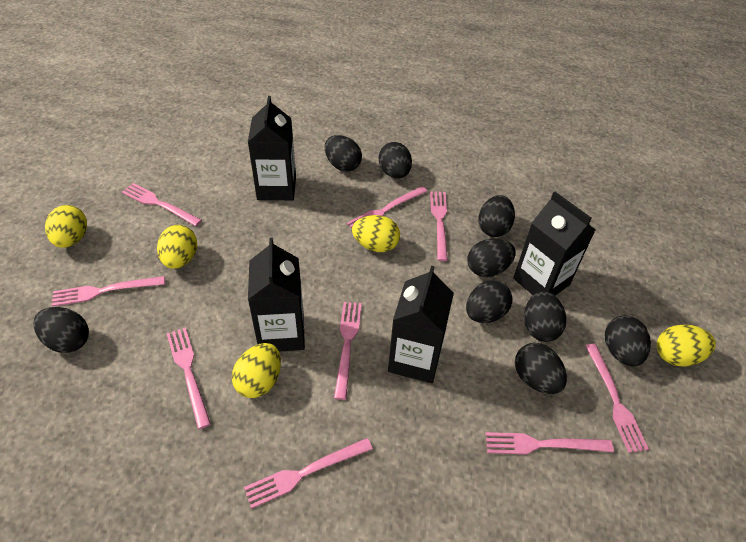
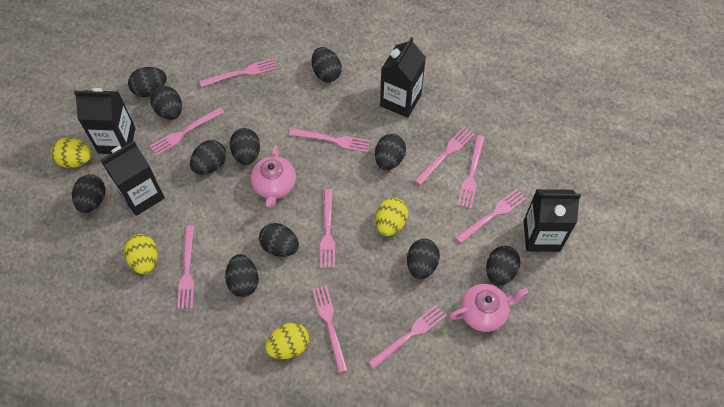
black egg: [33,307,89,353] [325,135,362,172] [379,142,412,179] [466,280,513,323] [467,238,516,277] [478,195,515,237] [515,343,567,394] [524,291,566,342] [605,316,651,366] = 9 -> [72,174,105,213] [128,67,167,97] [150,86,182,120] [190,140,226,175] [225,254,259,297] [230,128,260,165] [259,223,299,257] [312,47,342,82] [375,134,406,170] [407,239,440,279] [486,246,520,286] = 11
pink fork: [52,276,165,307] [122,183,202,226] [166,327,211,429] [244,438,373,509] [334,302,362,400] [347,186,427,228] [430,191,448,261] [485,432,614,455] [585,344,649,453] = 9 -> [150,107,224,156] [177,226,194,309] [199,58,277,87] [289,128,370,153] [312,285,348,373] [320,189,335,268] [368,305,446,369] [414,127,475,185] [455,189,527,244] [457,135,485,209] = 10
pink teapot: none = 0 -> [251,145,296,208] [449,284,529,332] = 2
yellow egg: [45,205,87,248] [157,225,197,269] [232,343,281,398] [352,215,400,252] [657,325,716,367] = 5 -> [51,138,92,168] [124,234,158,274] [265,323,309,359] [376,198,408,236] = 4

